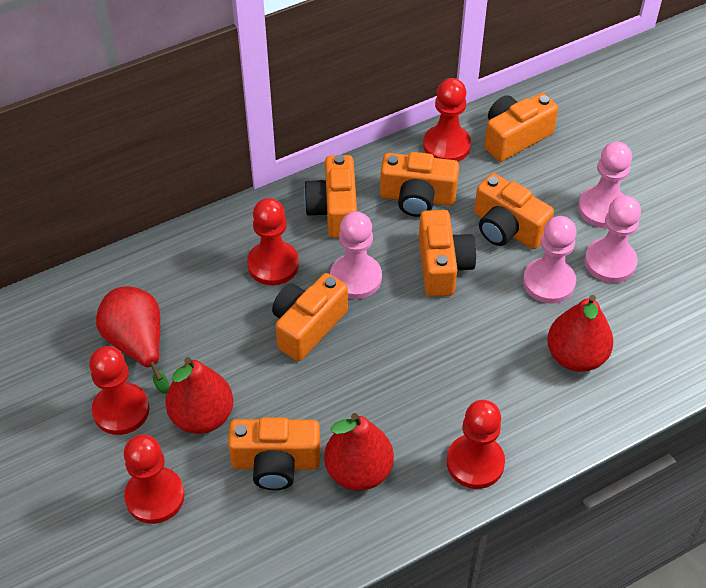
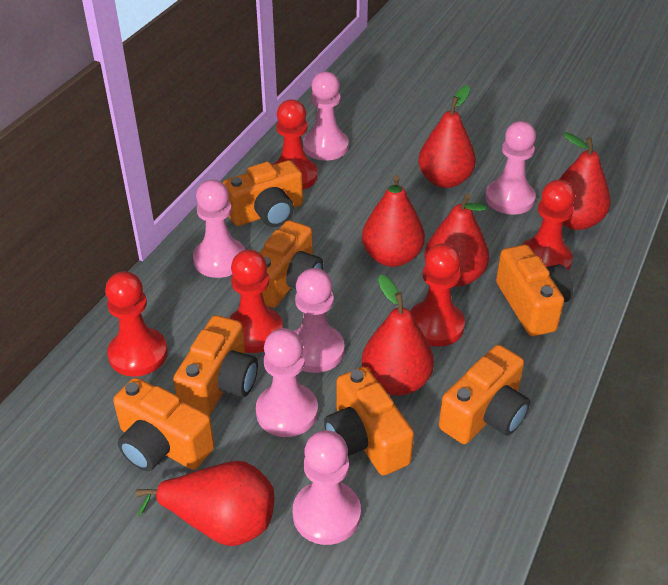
pink pawn: [330,211,382,299] [523,216,576,304] [578,142,632,228] [585,195,641,283] = 4 -> [193,179,245,278] [256,328,318,437] [293,430,361,545] [294,268,345,373] [303,71,349,161] [485,121,536,215] = 6
red pear: [96,286,169,394] [165,357,233,434] [324,413,394,491] [547,295,614,372] = 4 -> [135,461,274,546] [362,175,425,267] [362,275,434,396] [418,85,476,188] [424,193,489,287] [559,132,611,230] = 6

